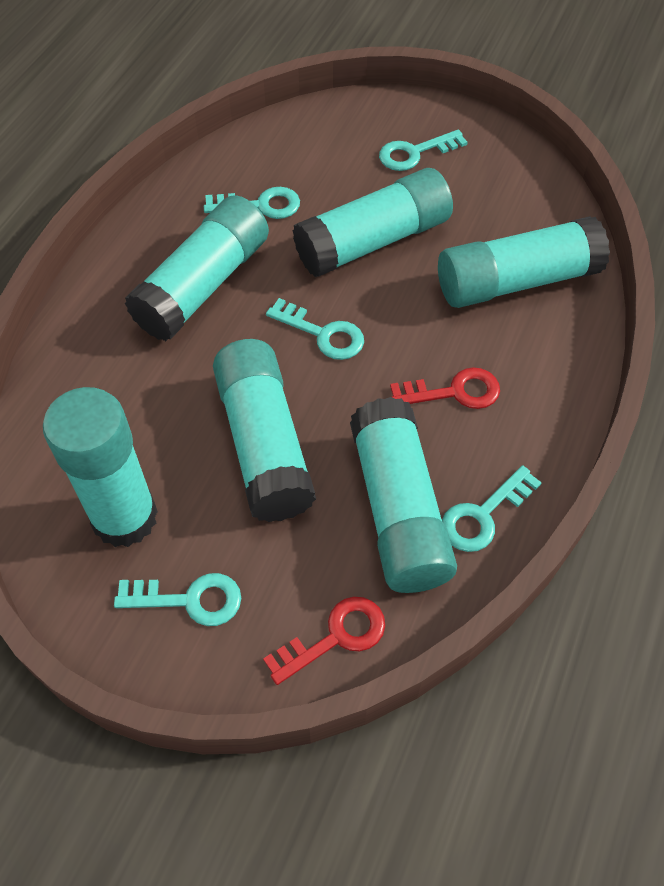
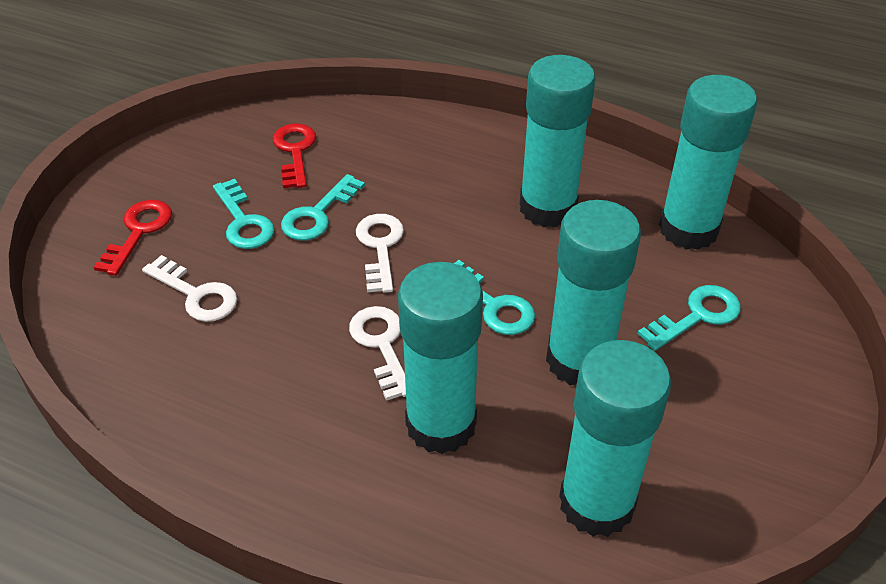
turquoise glue stick: [43,387,158,547] [124,195,269,341] [213,339,316,522] [292,168,453,277] [350,397,457,593] [438,216,610,308] = 6 -> [398,262,483,454] [520,55,596,228] [546,200,641,386] [559,340,671,537] [659,75,757,250] = 5
turquoise key: [114,573,241,626] [204,187,300,219] [266,298,364,360] [379,129,468,171] [442,465,542,552] = 5 -> [213,179,274,249] [281,174,365,240] [454,260,535,335] [638,285,741,351] = 4
white key: none = 0 -> [142,255,237,322] [349,306,406,401] [356,214,404,293] = 3

